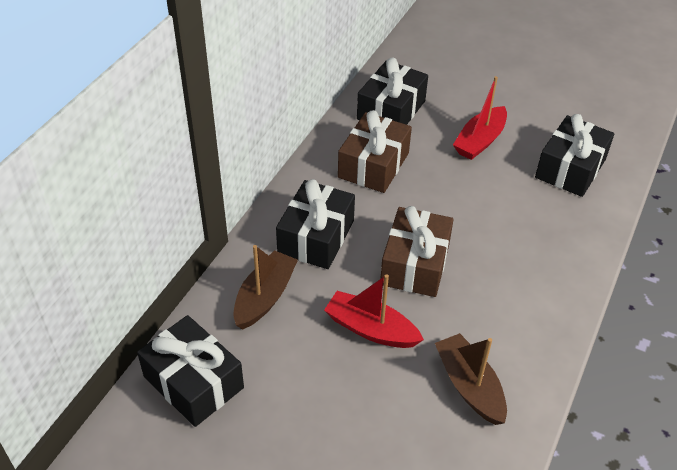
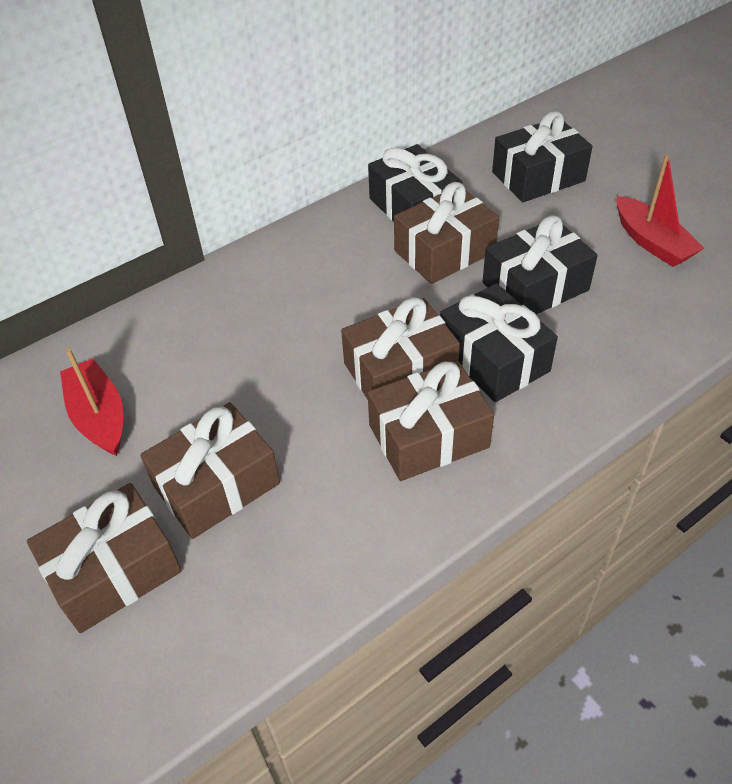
brown boat: [233,245,298,330] [435,333,507,425] = 2 -> none = 0
brown gift: [338,110,412,193] [380,206,454,297] = 2 -> [27,483,182,633] [140,402,280,539] [341,297,460,399] [367,360,494,481] [394,182,499,284] = 5

